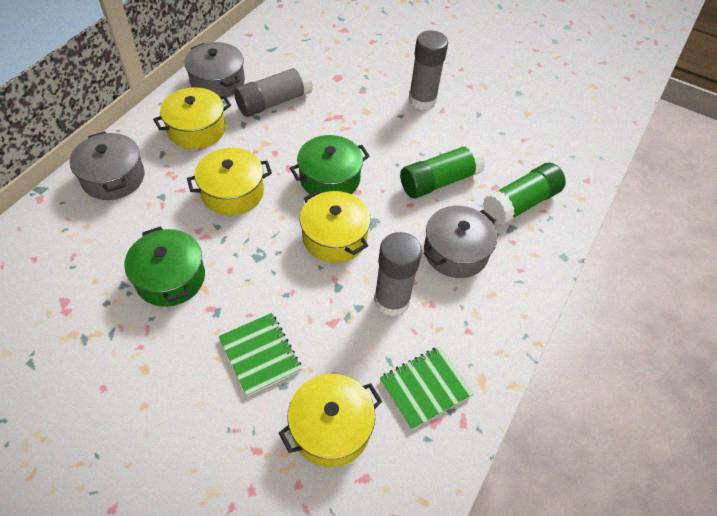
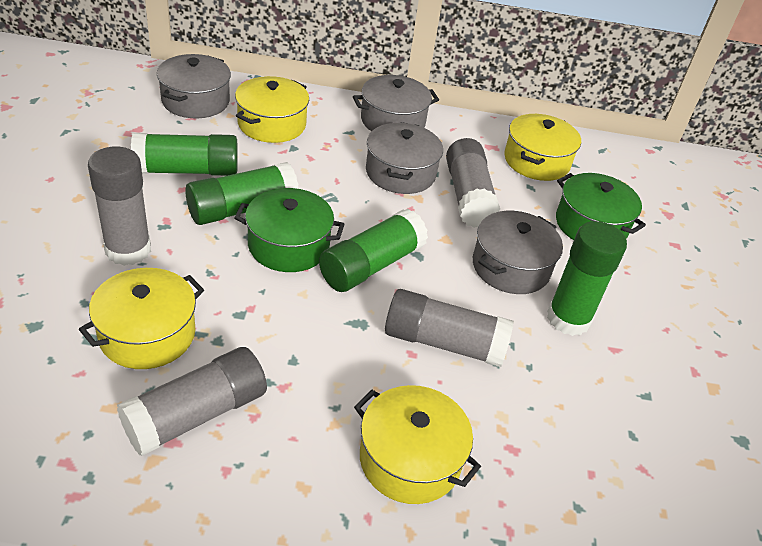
green glue stick: [400,143,485,198] [483,163,566,225] = 2 -> [131,133,238,176] [185,162,298,225] [319,209,428,292] [547,221,627,336] = 4
green notebook: [219,313,302,397] [380,346,473,430] = 2 -> none = 0
grey glue stick: [234,65,313,117] [374,232,422,316] [409,30,448,110] = 3 -> [88,147,151,266] [117,347,267,456] [385,289,514,367] [446,138,500,228] = 4
grey pot: [69,131,145,200] [184,42,245,98] [424,206,497,278] = 3 -> [157,54,231,118] [353,75,439,131] [366,122,443,194] [473,211,563,294] = 4

